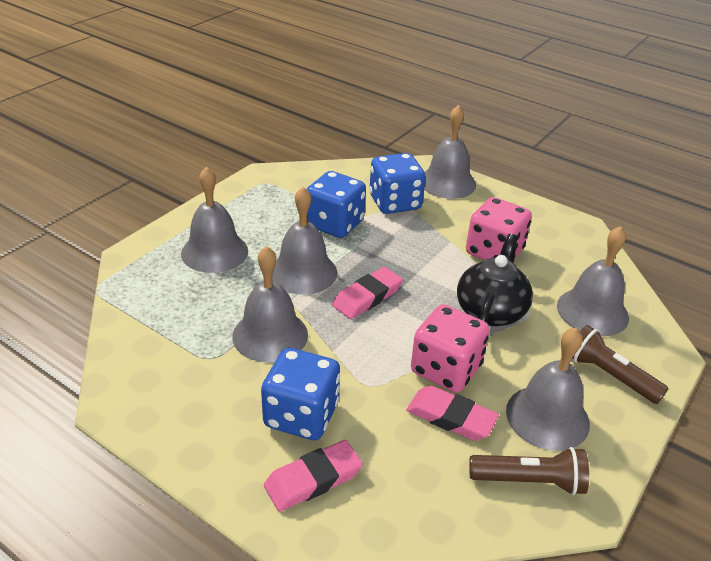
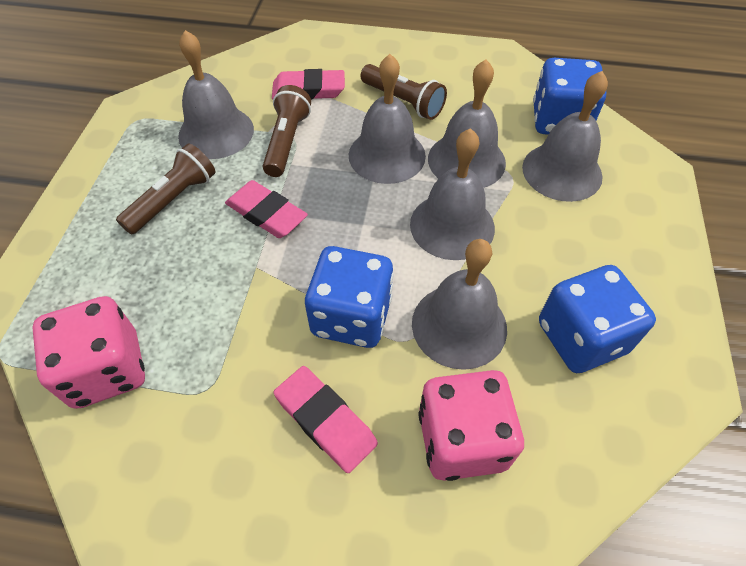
black teapot: [457,234,533,326] = 1 -> none = 0
brown flashlight: [469,447,589,495] [573,325,669,404] = 2 -> [116,143,215,235] [263,85,311,177] [361,64,447,120] = 3

